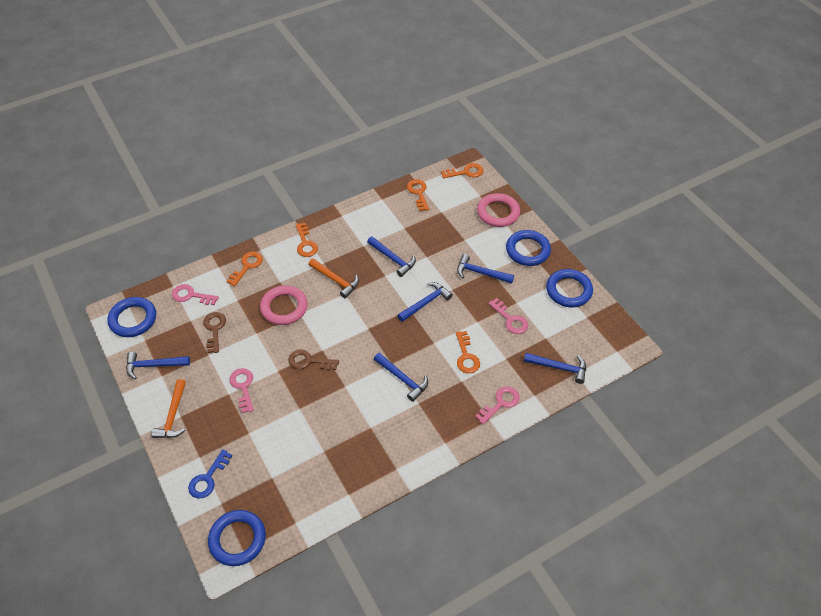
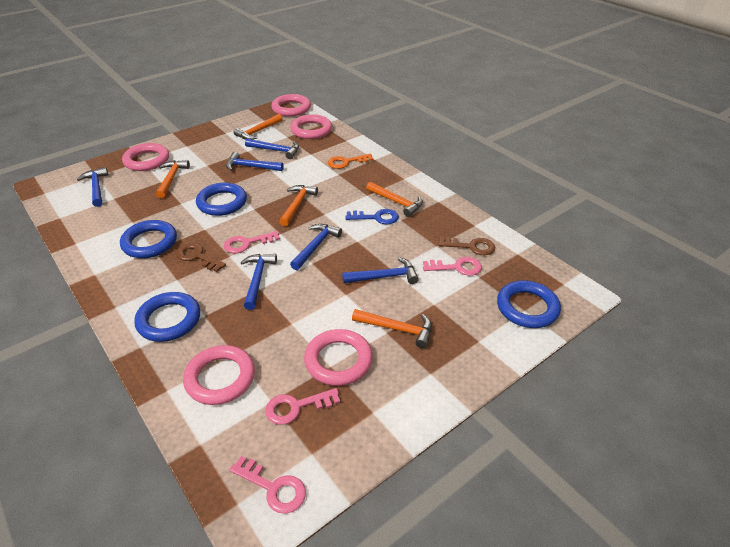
orange hammer: [152,379,186,438] [308,258,359,298] = 2 -> [156,160,190,198] [233,114,282,140] [279,185,318,226] [352,309,432,348] [366,182,423,217] = 5
orange key: [227,252,263,286] [296,223,318,257] [407,179,429,211] [441,163,483,178] [456,331,480,373] = 5 -> [328,154,373,169] = 1
pink ring: [260,285,308,325] [477,193,520,227] = 2 -> [122,143,169,171] [183,345,255,405] [271,94,311,116] [290,114,332,139] [304,329,372,386] = 5

